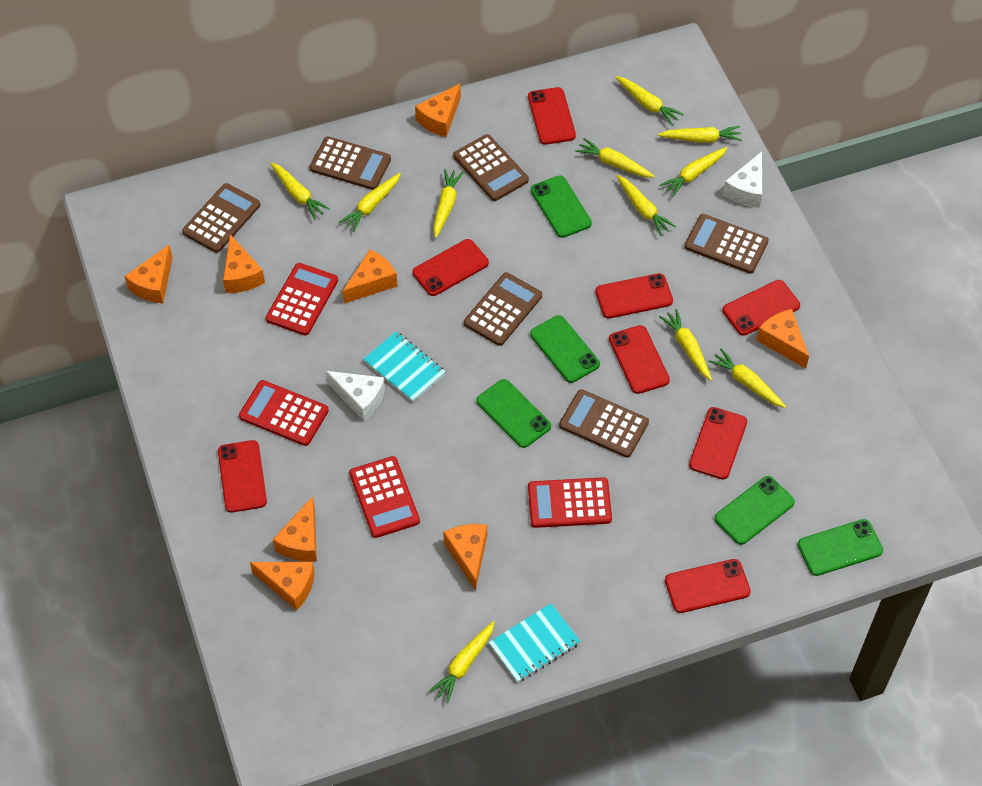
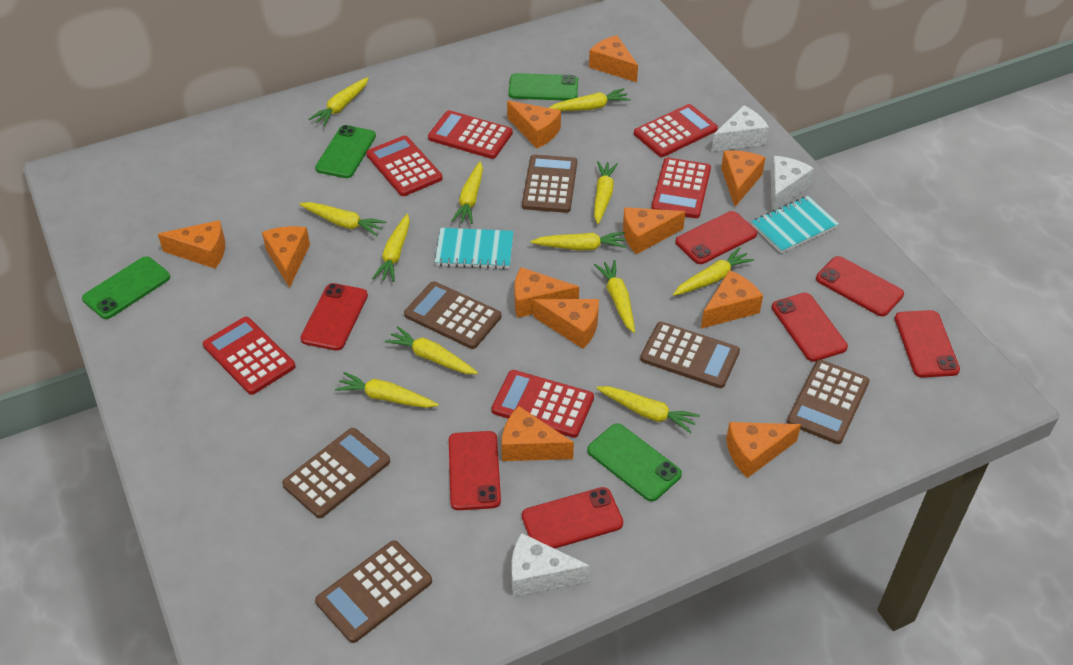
green phone: [476,379,551,448] [530,315,600,383] [531,175,592,238] [714,476,795,545] [798,519,883,576] = 5 -> [82,256,170,319] [315,125,376,178] [508,73,578,101] [587,423,682,501] = 4
orange cheese: [124,245,173,303] [223,234,265,293] [250,562,315,611] [273,496,317,562] [343,249,398,304] [415,84,461,137] [443,524,487,591] [756,309,809,369] = 8 -> [158,220,225,269] [262,226,310,288] [501,406,574,461] [507,101,561,148] [514,267,579,318] [533,299,599,349] [589,35,638,82] [623,207,685,254] [701,270,763,329] [721,150,766,207] [726,422,801,478] = 11
red calculator: [239,380,329,446] [266,263,338,336] [349,456,420,538] [528,477,612,528] = 4 -> [203,317,295,395] [366,135,443,196] [428,110,513,159] [492,370,594,438] [634,104,718,157] [651,158,711,218] = 6
red phone: [218,440,267,513] [413,239,489,296] [528,87,576,145] [595,273,673,319] [609,325,670,394] [665,559,751,613] [689,407,747,480] [722,280,800,336] = 8 -> [300,283,368,351] [449,431,501,510] [522,487,623,549] [676,211,757,264] [772,293,848,362] [816,256,904,317] [895,310,960,378] = 7
white cheese: [326,371,385,421] [723,152,762,208] = 2 -> [512,533,590,596] [711,105,769,151] [771,156,814,211] = 3
yellow carrot: [270,162,330,219] [339,173,401,232] [429,621,495,703] [433,169,464,238] [575,138,655,177] [615,76,684,125] [617,175,676,236] [658,126,742,143] [659,309,712,381] [660,147,727,197] [708,348,786,408] = 11 -> [299,202,386,236] [309,77,369,126] [335,372,439,408] [372,214,410,282] [385,326,478,374] [451,161,483,224] [530,232,626,250] [549,88,631,111] [594,161,618,224] [594,260,635,333] [596,386,700,433] [673,247,754,296] = 12

